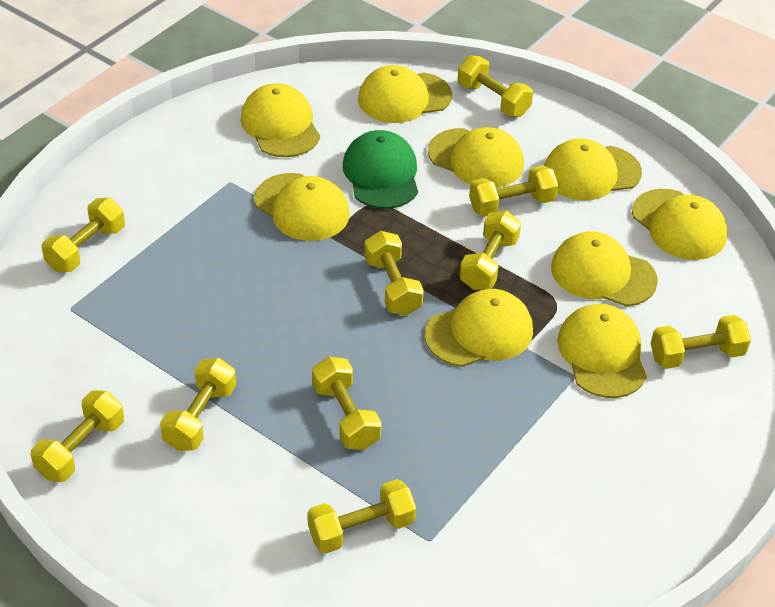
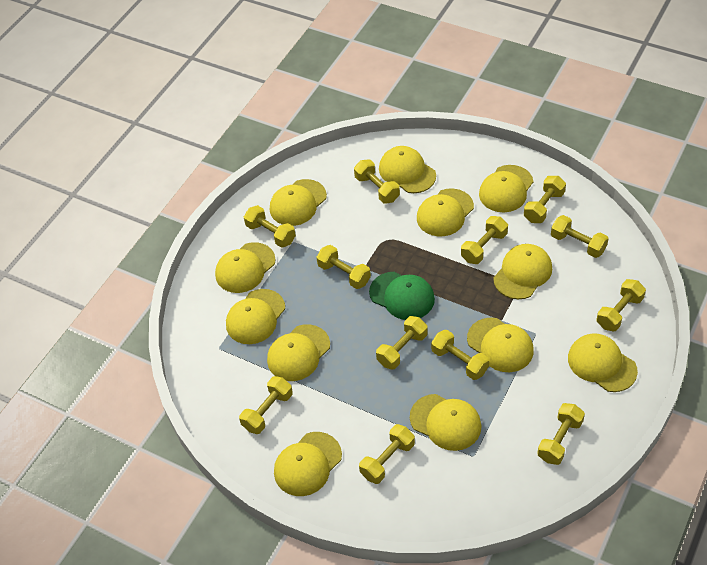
yellow cap: [240,83,320,157] [254,173,350,241] [358,65,452,123] [425,289,533,367] [428,127,524,188] [544,138,642,201] [551,231,658,306] [557,304,647,398] [632,189,728,260] = 9 -> [215,242,276,293] [226,289,285,344] [267,324,330,381] [270,179,327,226] [274,432,342,496] [379,146,436,193] [410,394,481,451] [417,188,474,236] [467,317,534,372] [479,165,533,212] [493,244,552,299] [568,333,638,392] = 12
yellow dumbbell: [31,390,124,482] [41,198,125,272] [160,358,236,451] [307,479,416,554] [312,357,381,450] [364,231,424,316] [457,55,533,117] [459,210,521,290] [469,165,558,217] [651,315,751,369] = 10 -> [239,376,293,434] [244,205,296,248] [316,245,371,289] [354,159,400,204] [359,424,415,484] [376,316,428,369] [431,330,489,380] [461,216,508,264] [524,176,566,223] [537,403,585,465] [551,215,609,258] [596,279,646,331] = 12

